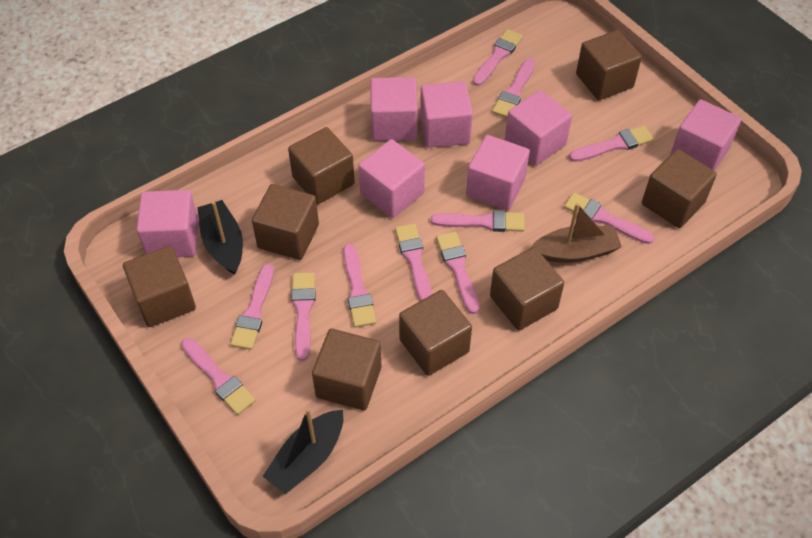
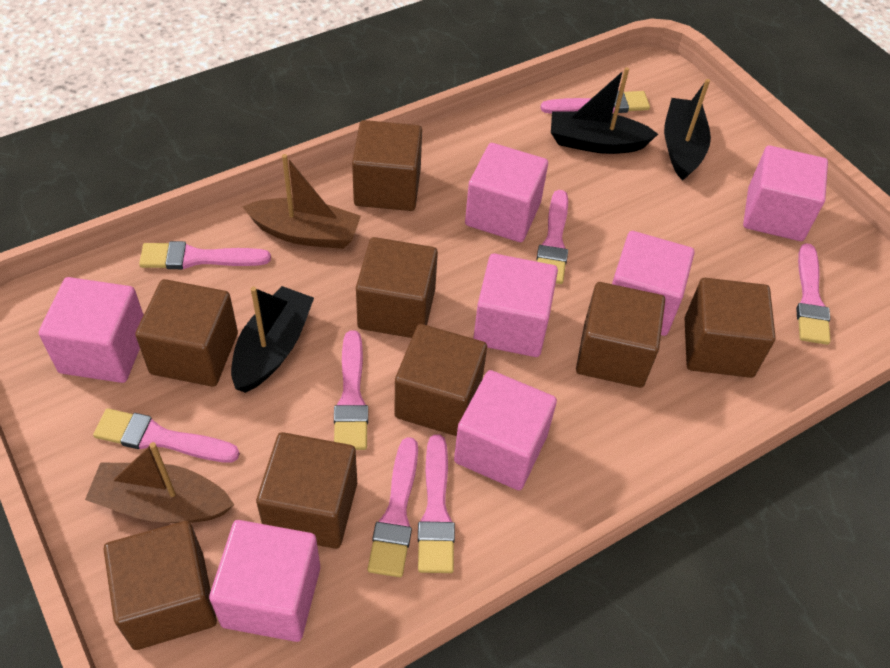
black boat: [197,200,243,275] [263,408,343,494] = 2 -> [231,286,314,393] [551,67,658,154] [664,79,711,181] = 3
brown boat: [530,203,622,263] = 1 -> [85,442,234,523] [242,154,361,249] = 2
pink brush: [181,338,256,415] [230,264,274,350] [291,272,316,361] [343,244,376,327] [395,223,432,301] [431,210,525,232] [436,231,479,314] [473,29,523,86] [492,58,535,118] [564,193,654,244] [569,125,654,162] = 11 -> [93,408,240,463] [139,241,271,269] [334,330,368,450] [368,437,418,577] [418,434,455,573] [536,190,568,284] [540,90,650,114] [796,243,831,345] = 8

